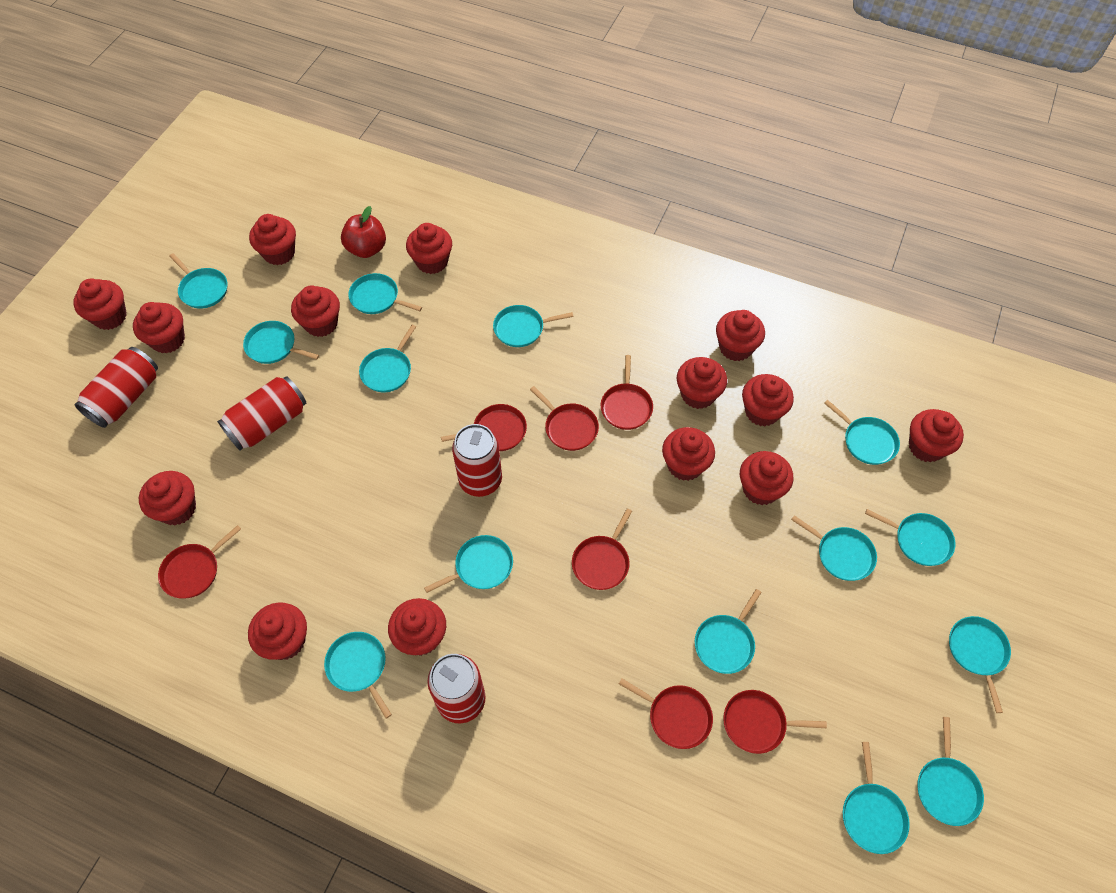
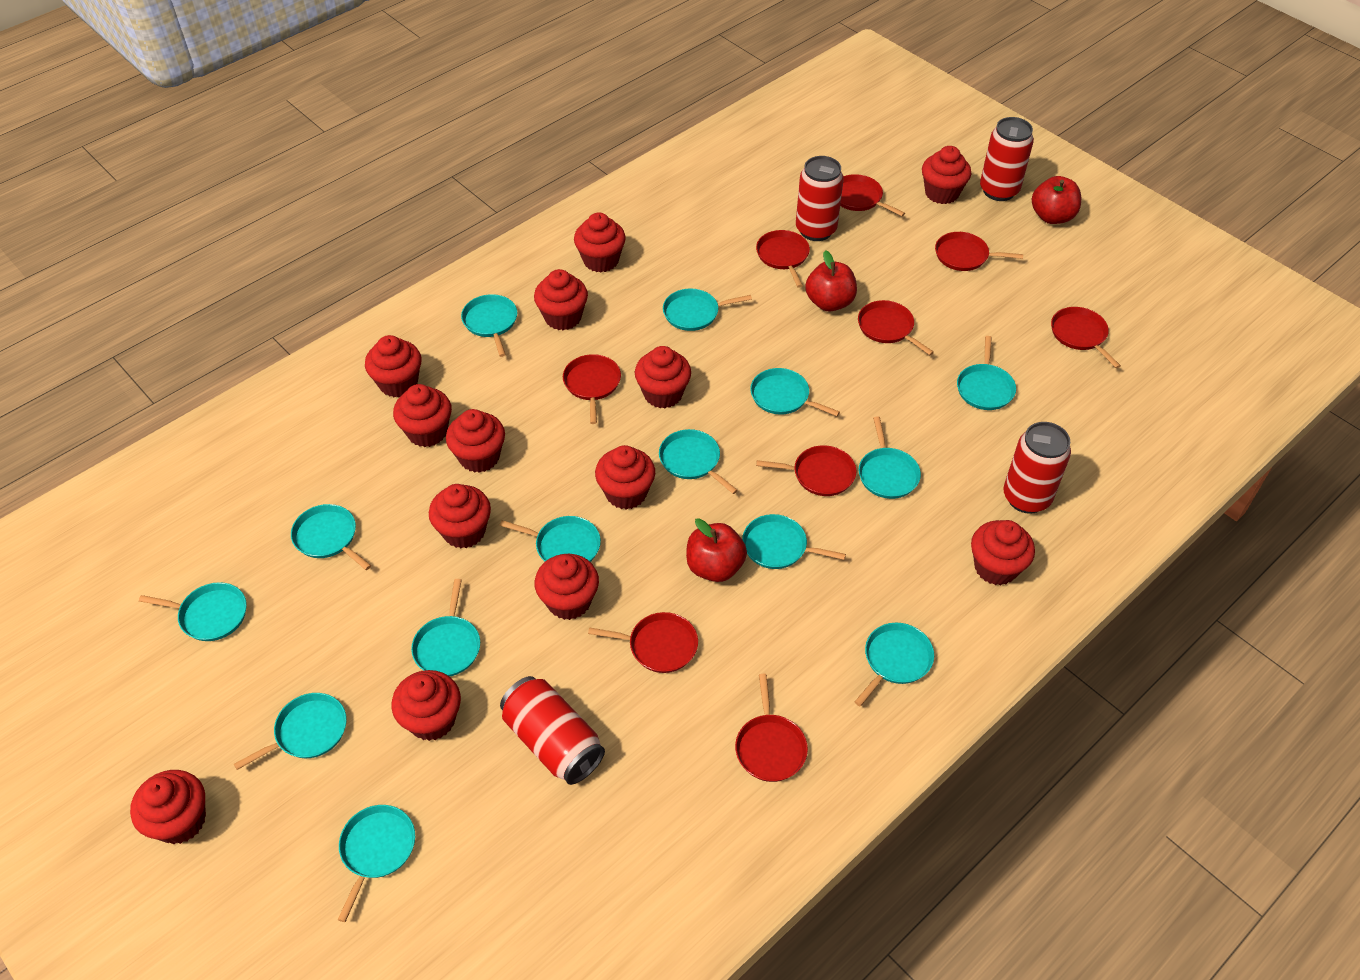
red apple: [341,206,386,258] = 1 -> [686,518,747,582] [805,250,857,311] [1032,176,1081,224] = 3
red cupcake: [73,278,127,330] [133,302,185,354] [139,471,196,525] [248,603,307,660] [249,214,296,265] [291,285,340,337] [388,598,446,656] [406,223,452,274] [662,427,715,481] [677,357,727,409] [716,310,765,361] [740,451,793,505] [742,374,794,426] [909,409,964,462] = 14 -> [130,770,206,844] [365,335,422,397] [392,670,461,741] [393,384,452,447] [429,484,491,548] [446,409,505,473] [534,269,588,330] [535,554,599,620] [574,212,626,272] [595,445,655,510] [635,346,691,408] [922,146,971,204] [971,520,1035,585] = 13
red pan: [158,525,241,598] [441,404,527,451] [530,386,599,451] [572,508,632,590] [601,355,653,430] [619,678,713,749] [723,690,827,754] = 7 -> [563,354,621,424] [588,612,698,673] [735,674,808,782] [756,230,810,288] [756,445,857,496] [840,174,905,216] [858,300,934,355] [935,232,1023,271] [1051,307,1121,368] = 9

